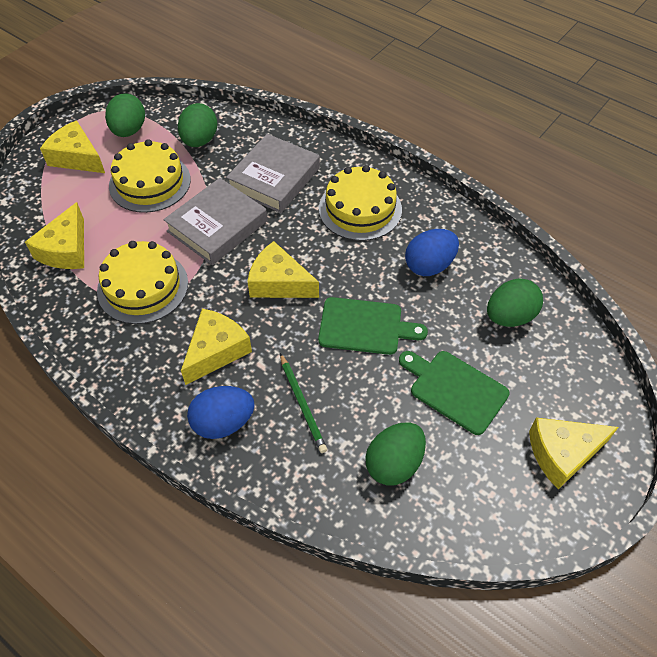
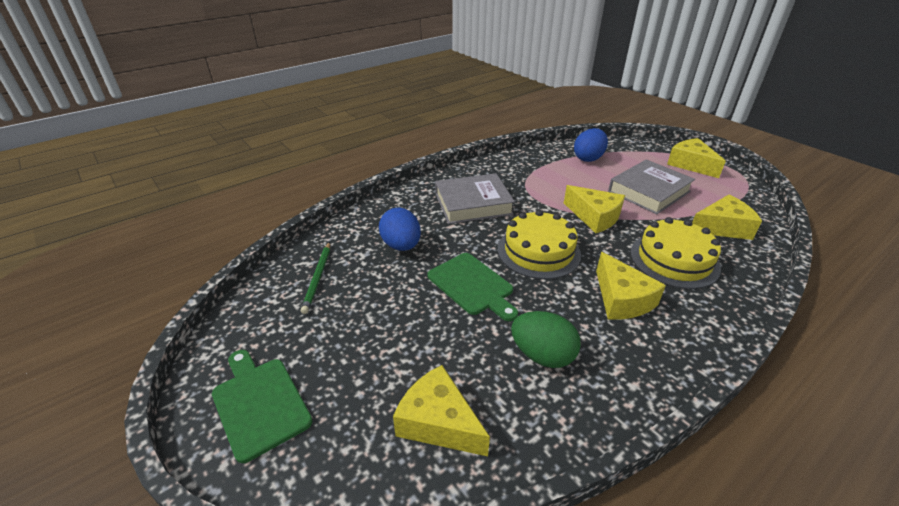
green egg: [105,93,145,137] [178,103,217,147] [365,422,426,486] [487,278,543,327] = 4 -> [511,311,581,368] = 1
yellow cake: [97,241,188,324] [109,139,191,213] [319,165,402,241] = 3 -> [498,210,581,279] [630,217,721,289] = 2

